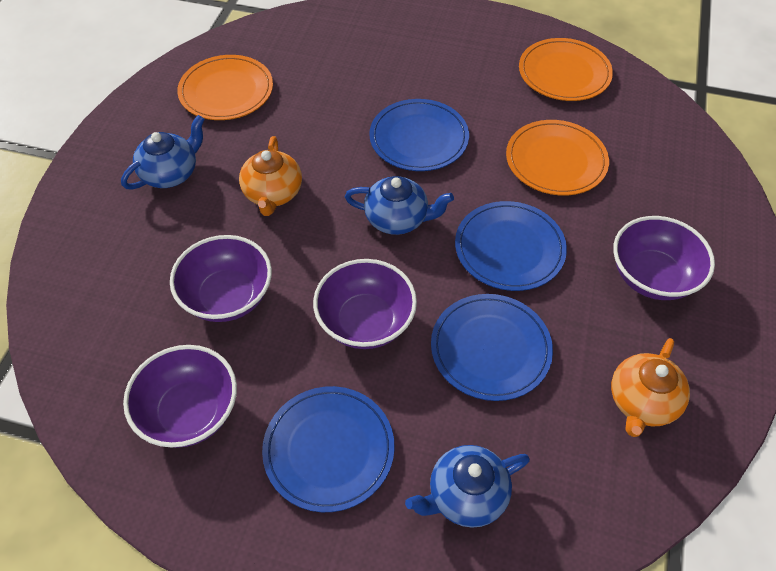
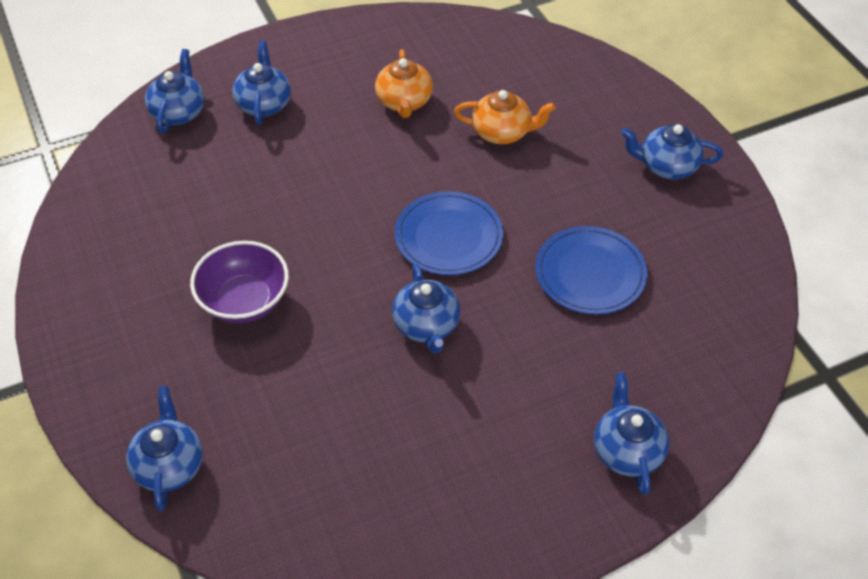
blue plate: [262,386,395,512] [369,99,469,171] [431,294,553,401] [455,201,567,291] = 4 -> [395,191,503,275] [535,226,647,314] = 2
blue teapot: [121,115,205,189] [345,176,454,235] [405,445,530,528] = 3 -> [126,386,203,511] [145,49,204,133] [232,41,291,125] [392,263,460,353] [594,372,669,495] [621,124,723,179] = 6
orange plate: [177,55,273,120] [506,120,609,196] [519,38,613,101] = 3 -> none = 0
purple bowl: [123,345,237,448] [170,235,272,322] [313,259,417,349] [613,216,715,300] = 4 -> [190,241,289,323] = 1

